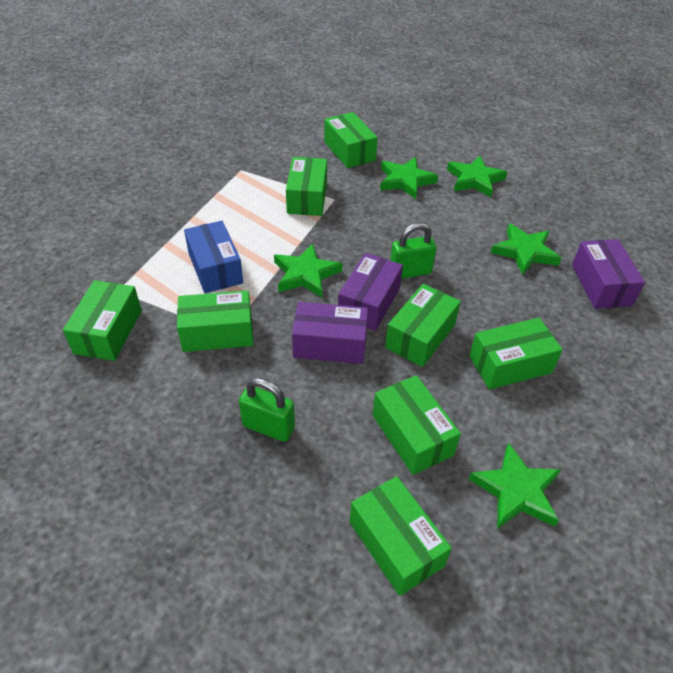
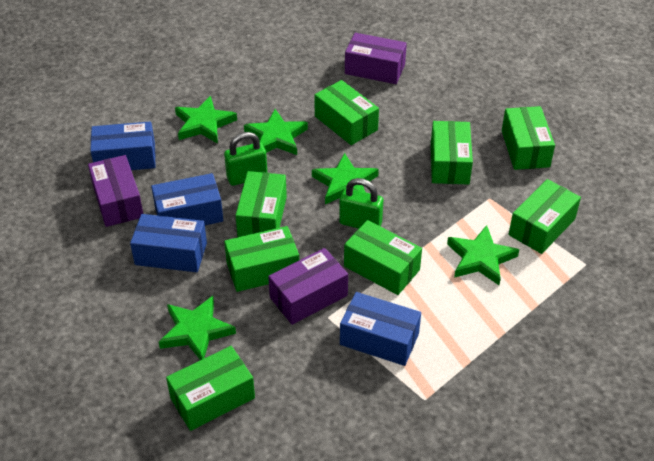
blue box: [184,221,243,293] = 1 -> [90,121,156,170] [130,214,207,272] [151,173,223,225] [340,292,421,366] = 4

